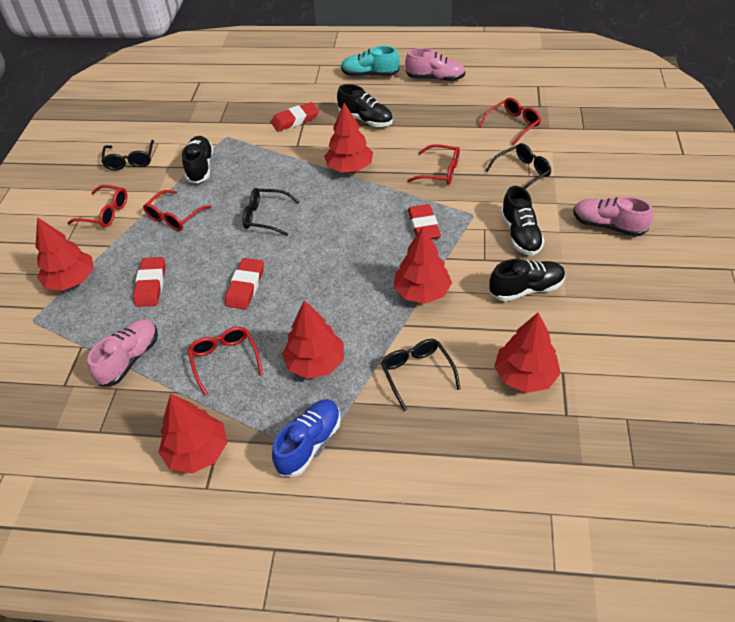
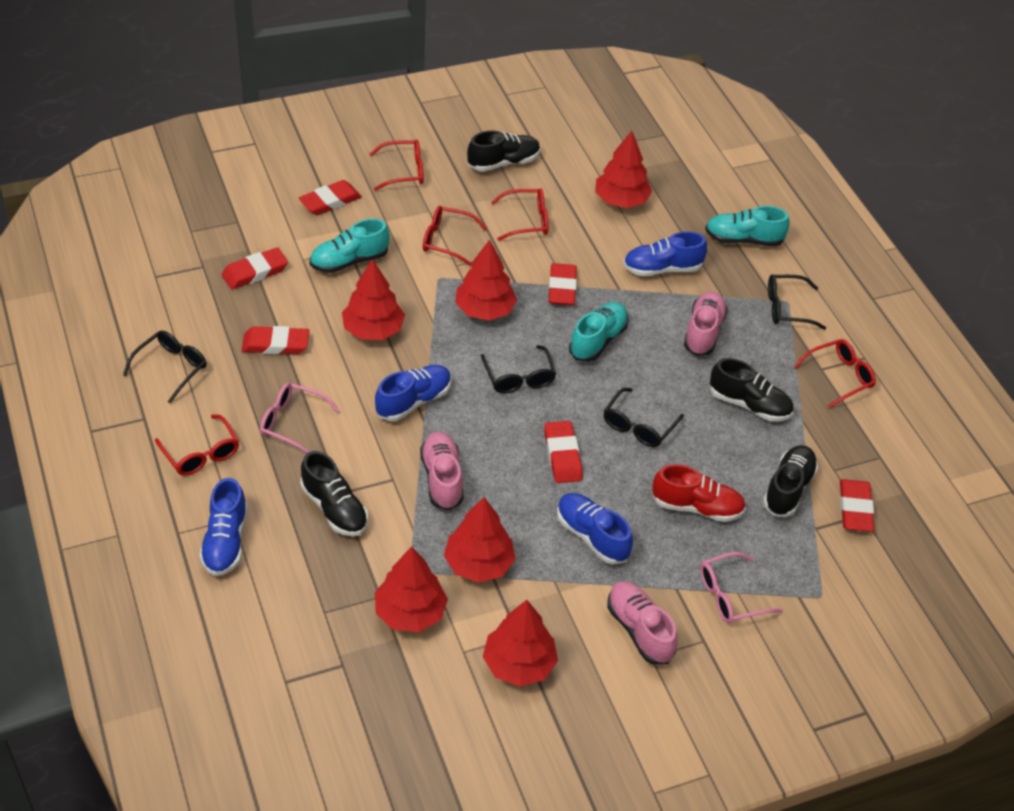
blue shoe: [272,399,341,477] = 1 -> [199,478,248,576] [375,365,451,421] [557,493,633,564] [623,231,707,276] = 4
pink glasses: none = 0 -> [260,383,340,453] [700,552,783,624] = 2
red eraser: [133,257,166,307] [225,258,264,309] [271,102,319,132] [408,204,441,239] = 4 -> [221,247,288,290] [242,326,309,355] [299,180,362,215] [544,421,583,483] [549,263,577,305] [840,479,874,532] = 6
red shoe: none = 0 -> [652,464,746,522] = 1
turquoise shoe: [341,46,400,77] = 1 -> [310,218,390,273] [569,302,629,362] [705,206,790,246] = 3

